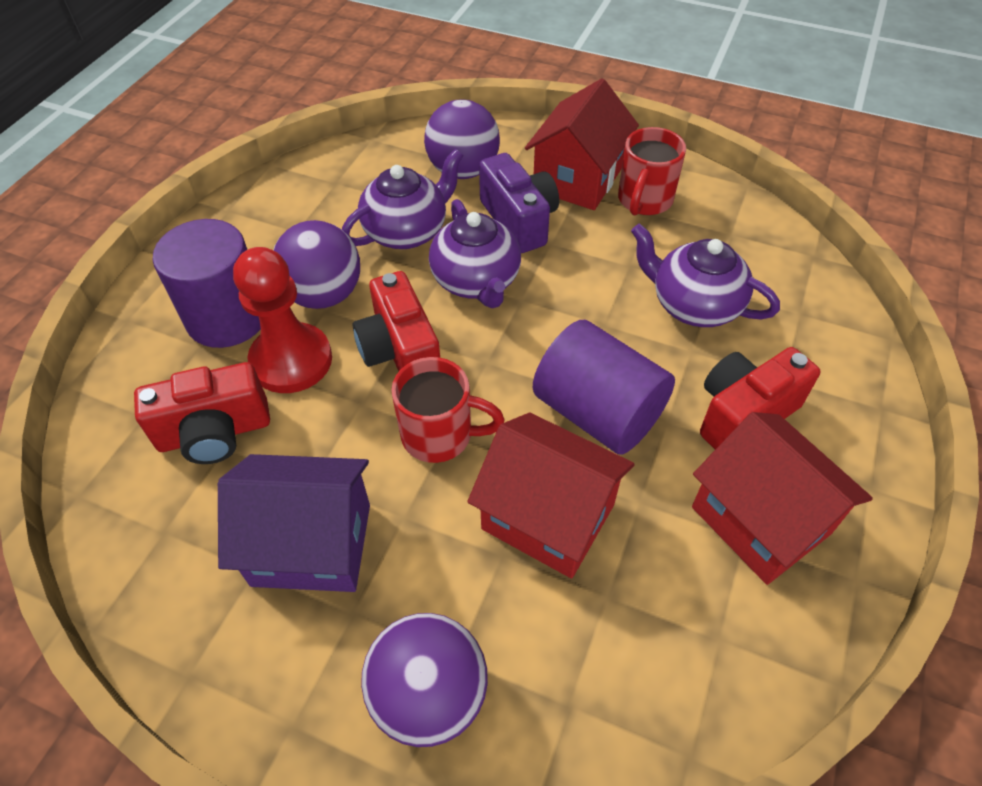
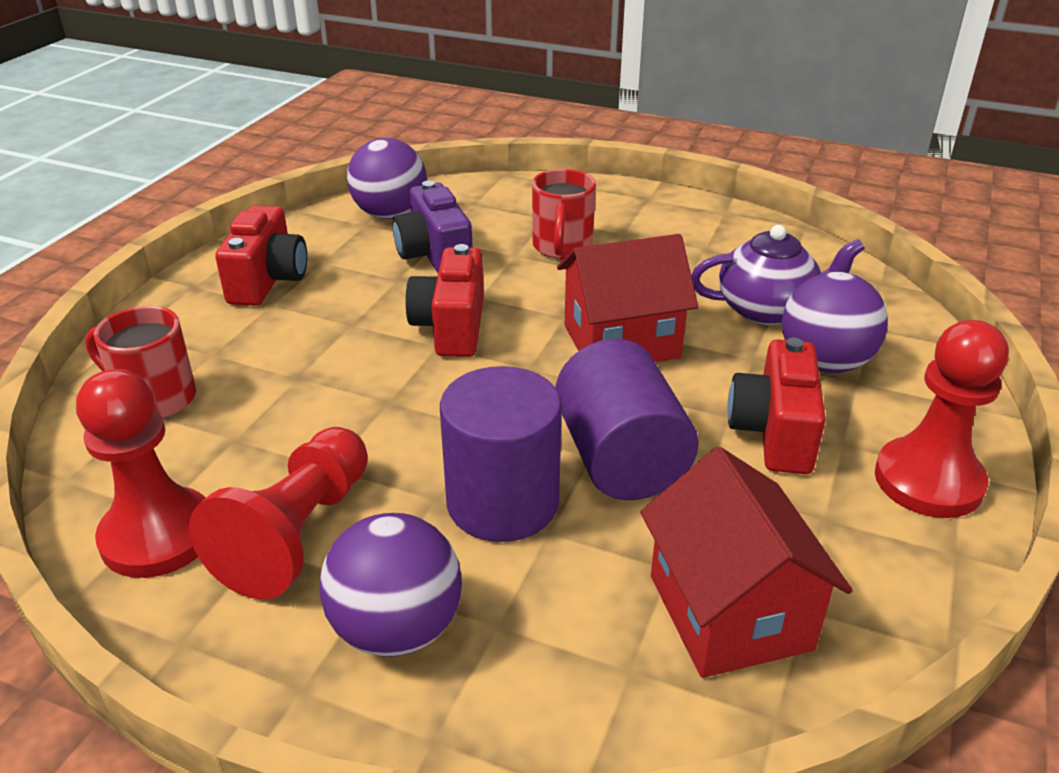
purple house: [218,454,370,592] = 1 -> none = 0
purple teapot: [342,149,463,249] [429,199,521,308] [631,223,780,327] = 3 -> [691,225,865,325] = 1
red house: [467,412,635,578] [525,79,639,210] [692,412,873,585] = 3 -> [557,234,698,362] [640,447,853,678] = 2
red pawn: [233,247,332,393] = 1 -> [76,369,206,578] [189,427,368,600] [875,320,1009,518] = 3

